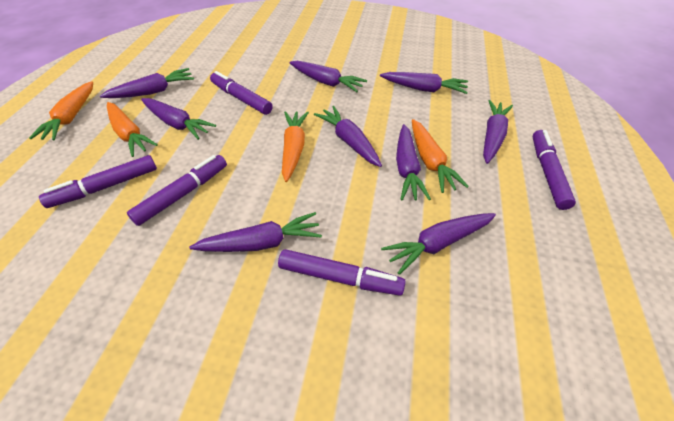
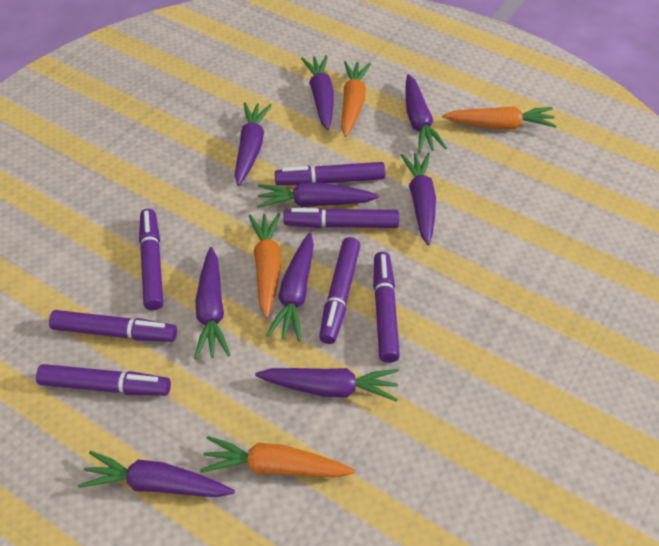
purple marker: [39,155,157,208] [127,155,227,226] [210,71,273,115] [278,249,406,296] [532,130,576,210] = 5 -> [36,364,171,396] [49,310,177,342] [139,209,163,310] [275,162,385,185] [284,208,399,228] [319,237,360,344] [373,252,400,363] = 7

